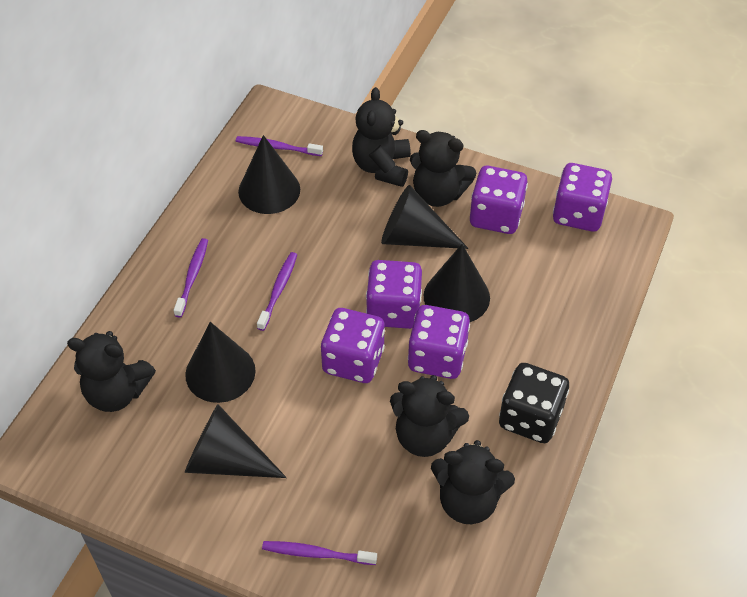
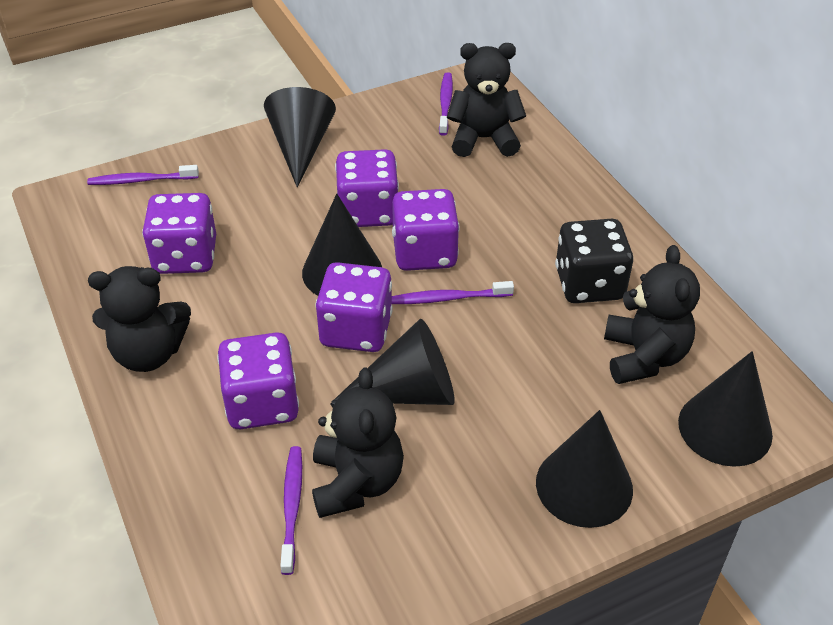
black teddy bear: [67,331,156,412] [352,87,411,187] [390,375,469,457] [410,130,476,207] [431,440,515,524] = 5 -> [88,266,191,372] [312,367,404,518] [447,43,526,157] [604,245,700,384] = 4

